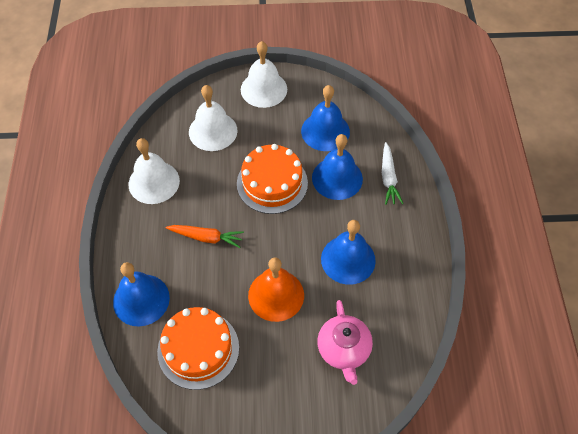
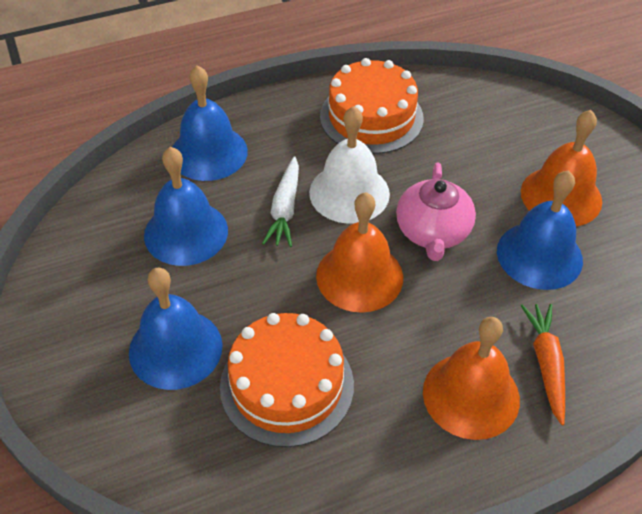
orange bell: [248,257,304,322] = 1 -> [316,192,403,313] [423,317,520,440] [521,110,602,226] = 3
white bell: [128,138,180,204] [189,85,238,151] [241,41,287,108] = 3 -> [309,106,390,224] = 1

